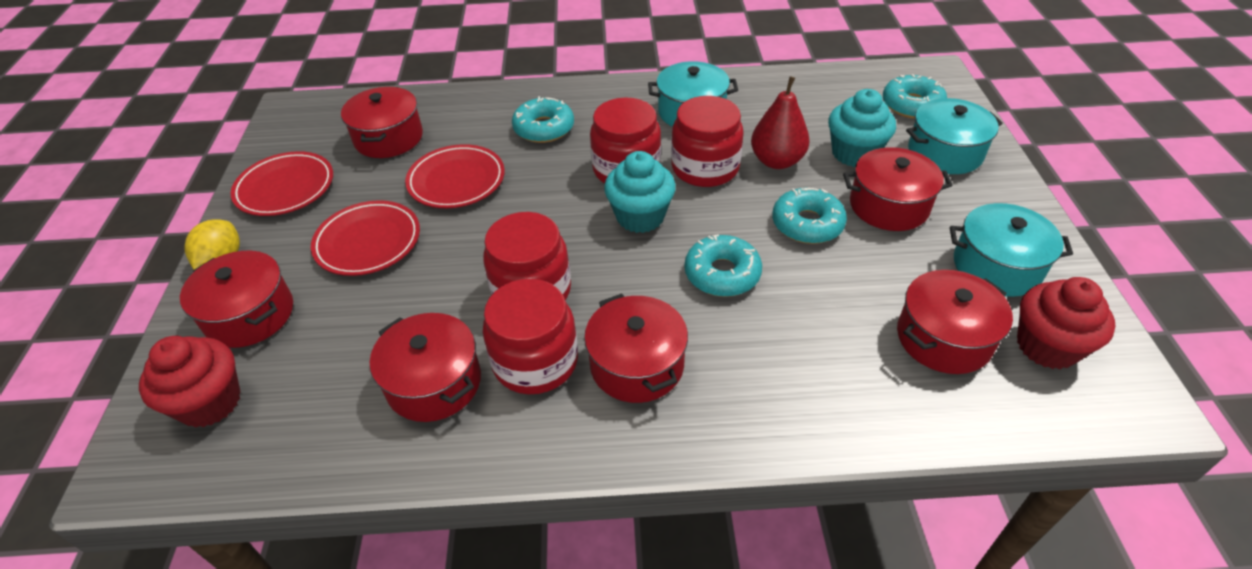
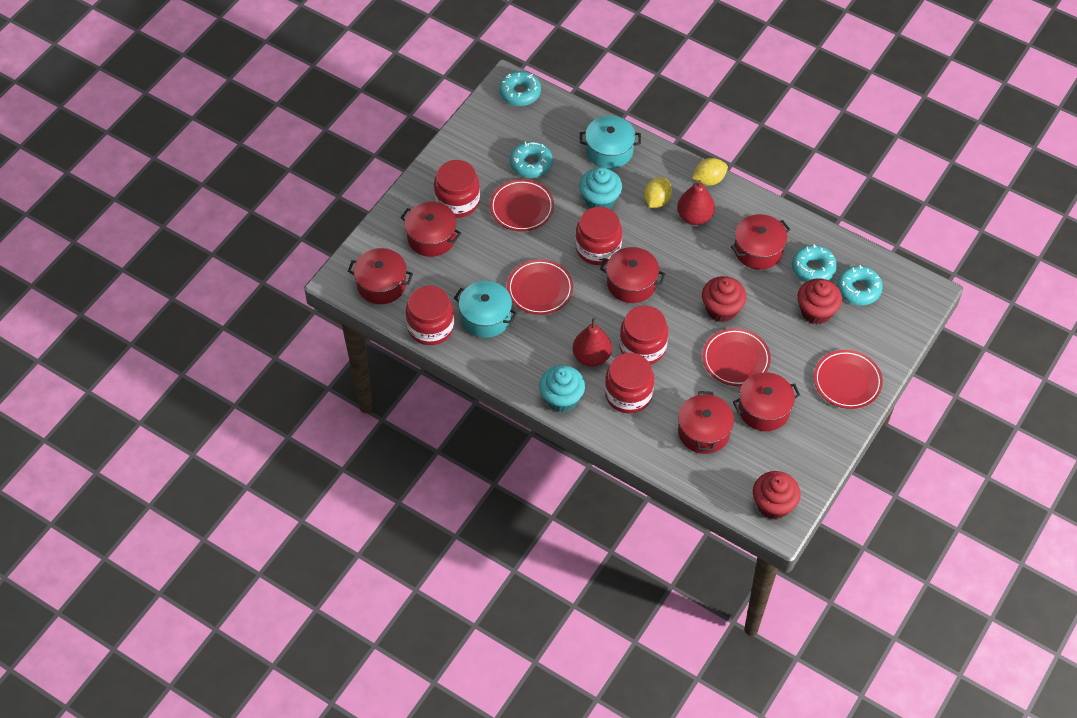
red cupcake: [139,336,241,428] [1017,277,1115,369] = 2 -> [702,276,746,322] [753,471,801,519] [797,278,842,324] = 3
red jar: [483,212,571,300] [483,279,578,394] [590,98,661,183] [671,96,744,187] = 4 -> [406,286,454,345] [434,160,480,218] [575,207,622,265] [605,353,654,413] [619,306,668,365] = 5
red pear: [751,76,810,169] = 1 -> [572,318,612,367] [677,180,715,225] = 2
red plate: [231,151,333,216] [311,200,420,276] [405,144,505,208] = 3 -> [490,179,554,232] [507,259,573,315] [703,328,771,386] [814,350,883,409] = 4
turquoise pot: [648,61,738,127] [906,98,1003,174] [950,203,1073,297] = 3 -> [454,281,517,338] [580,116,641,169] = 2
yellow lemon: [184,219,240,270] = 1 -> [644,177,672,208] [692,158,728,186] = 2

